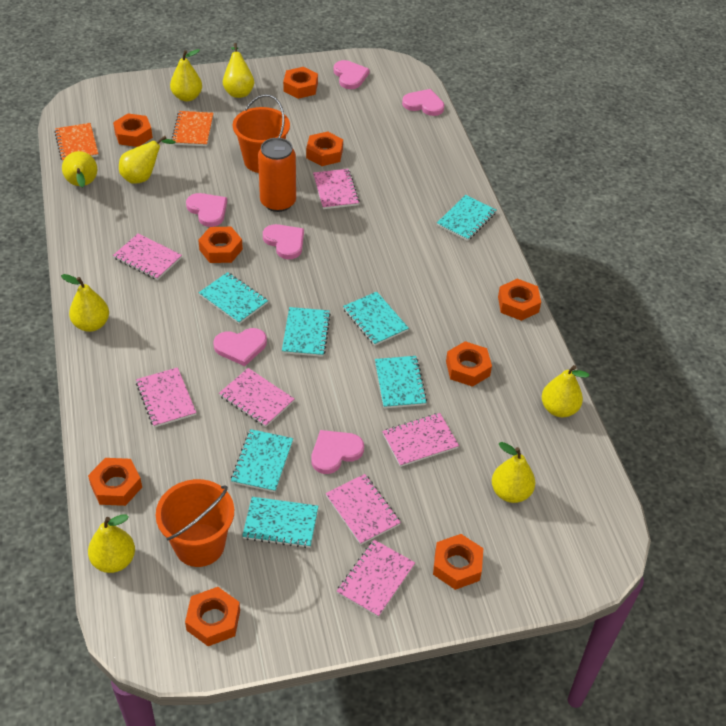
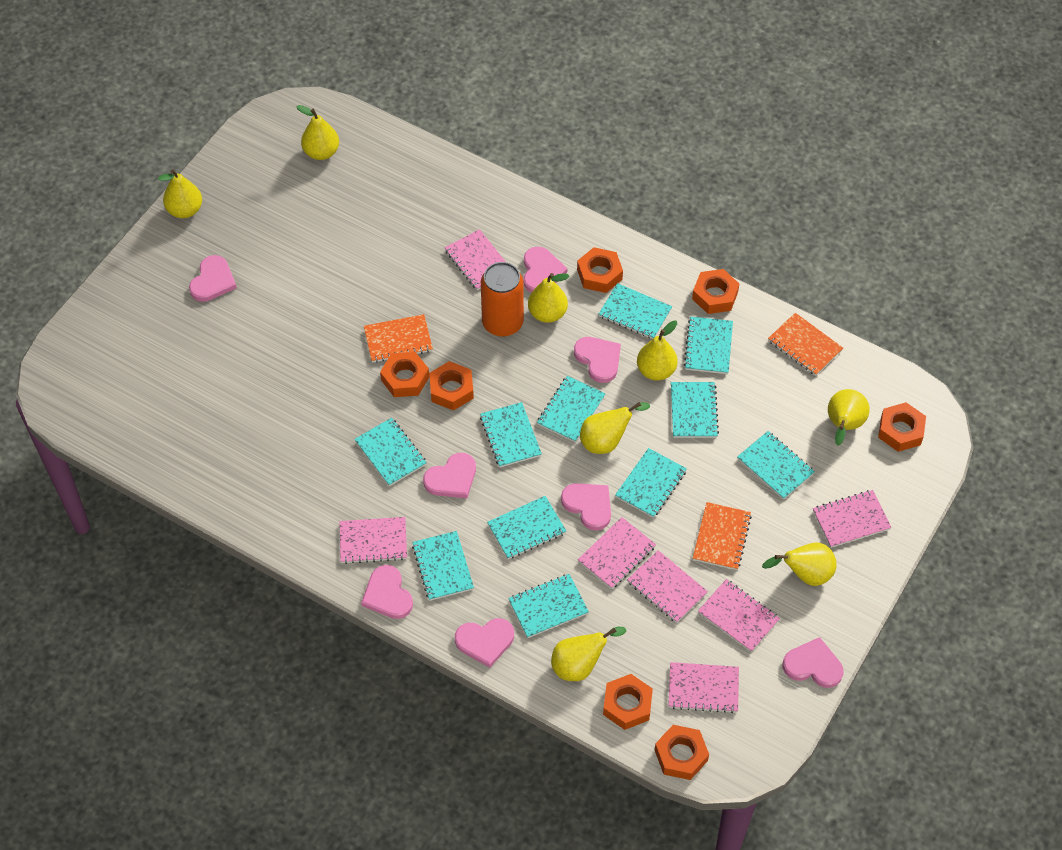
orange bucket: [156,479,234,567] [233,94,290,173] = 2 -> none = 0
orange notebook: [54,123,99,161] [171,111,213,146] = 2 -> [364,314,433,363] [693,502,752,570] [768,313,843,376] = 3
orange nut: [88,458,142,506] [113,113,153,147] [185,587,240,646] [198,227,243,263] [283,67,318,99] [306,131,343,166] [433,534,483,590] [446,341,492,387] [498,279,541,321] = 9 -> [380,352,429,397] [429,361,474,411] [577,247,623,293] [603,674,653,730] [655,725,709,780] [692,269,739,314] [878,402,926,452] = 7
pink heart: [186,193,227,227] [213,328,267,366] [263,224,304,259] [311,430,364,474] [334,60,370,89] [402,89,445,116] = 6 -> [189,255,237,302] [361,565,413,619] [423,453,476,498] [455,618,514,668] [523,247,567,293] [561,483,611,531] [574,337,621,383] [783,637,843,688] = 8
turquoise notebook: [199,272,268,324] [231,429,293,492] [242,497,318,548] [282,307,331,357] [343,292,409,346] [375,356,427,409] [437,195,496,241] = 7 -> [354,418,427,486] [412,531,474,601] [480,402,542,467] [487,496,566,559] [508,574,589,638] [537,376,606,442] [599,283,672,339] [615,448,687,518] [671,382,719,438] [684,317,733,374] [737,431,815,500] = 11

